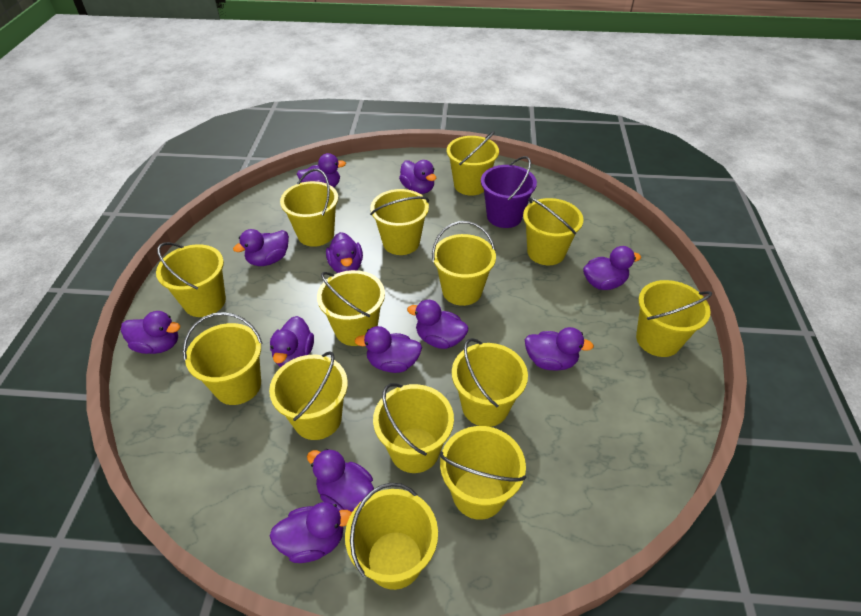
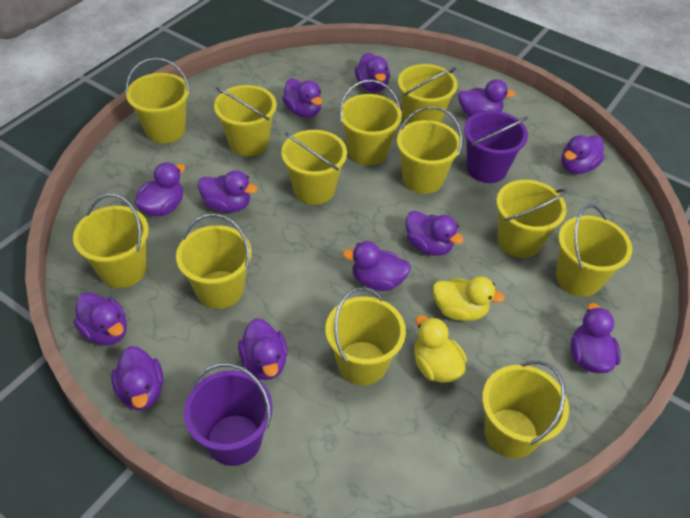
purple bucket: [481,156,537,228] = 1 -> [184,363,272,466] [464,111,528,183] = 2
yellow bucket: [156,242,226,317] [183,312,263,405] [269,351,348,440] [280,169,338,247] [317,270,385,346] [345,483,438,590] [370,189,429,255] [373,383,454,473] [432,221,496,306] [439,426,527,520] [447,131,499,196] [452,338,528,427] [523,197,583,265] [636,280,712,357] = 14 -> [73,194,149,288] [126,58,190,143] [176,214,252,309] [214,85,277,156] [281,130,347,205] [325,287,406,385] [339,80,402,165] [397,107,462,194] [398,64,458,125] [482,360,569,459] [496,180,567,258] [556,205,632,297] = 12
yellow duck: none = 0 -> [414,315,467,383] [433,276,505,321] = 2

